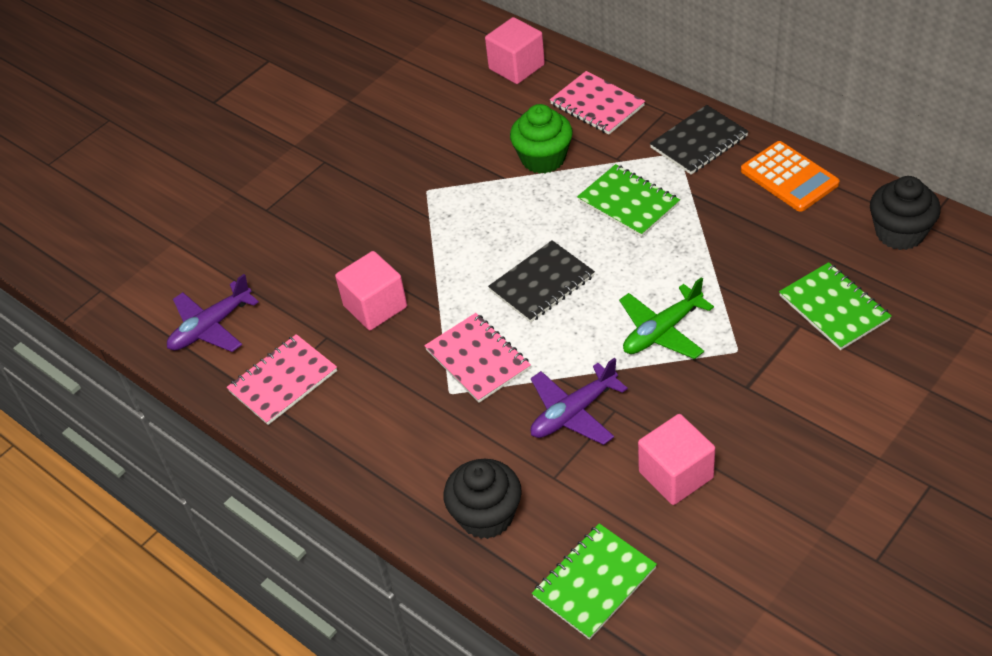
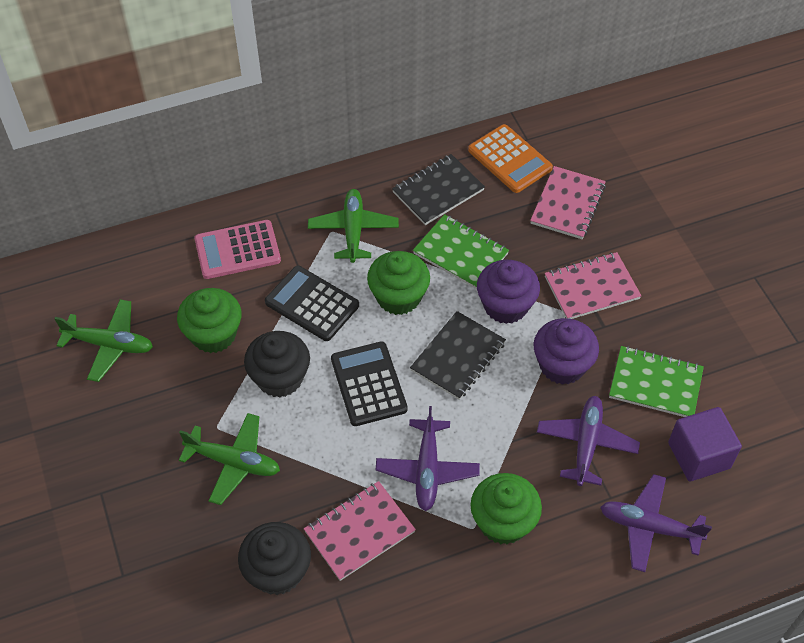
black calculator: none = 0 -> [265,266,359,341] [331,341,408,426] = 2
green cupcake: [510,104,573,174] = 1 -> [177,288,241,353] [367,251,430,315] [471,473,542,545] = 3
green notebook: [532,523,657,640] [577,164,680,237] [779,262,892,350] = 3 -> [413,214,509,289] [609,346,704,417] = 2
green plane: [619,277,714,359] = 1 -> [54,299,153,382] [179,413,280,505] [308,189,399,263] = 3
pink calculator: none = 0 -> [194,220,281,279] = 1
pink cube: [335,251,407,330] [485,17,545,84] [638,414,715,505] = 3 -> none = 0
purple cube: none = 0 -> [668,407,742,482] = 1
purple cupcake: none = 0 -> [477,260,540,324] [534,318,599,385] = 2
purple plane: [167,274,259,352] [531,357,628,445] = 2 -> [376,406,480,511] [537,396,640,486] [600,474,712,572] = 3

